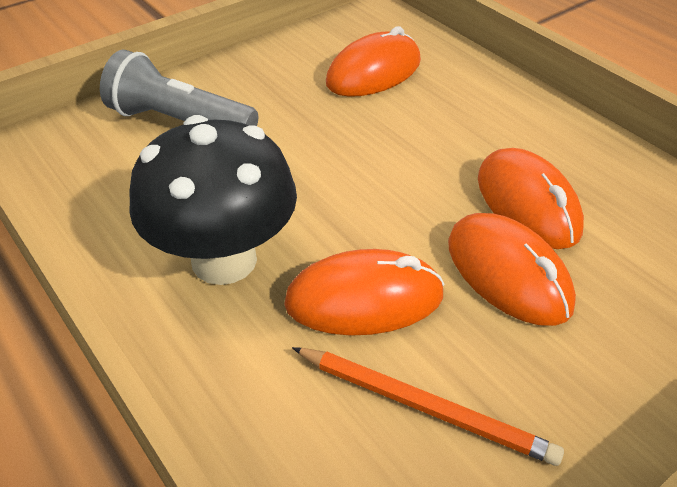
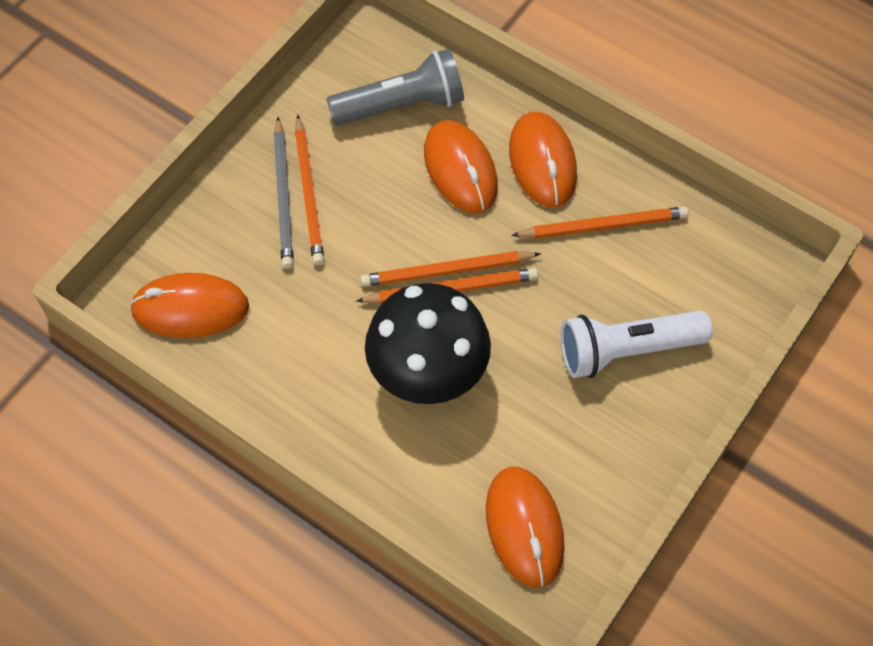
grey pencil: none = 0 -> [274,117,294,269] = 1
orange pencil: [292,347,564,466] = 1 -> [295,115,325,265] [356,268,538,304] [360,251,541,287] [511,206,689,238] = 4
white flashlight: none = 0 -> [560,311,713,378] = 1

